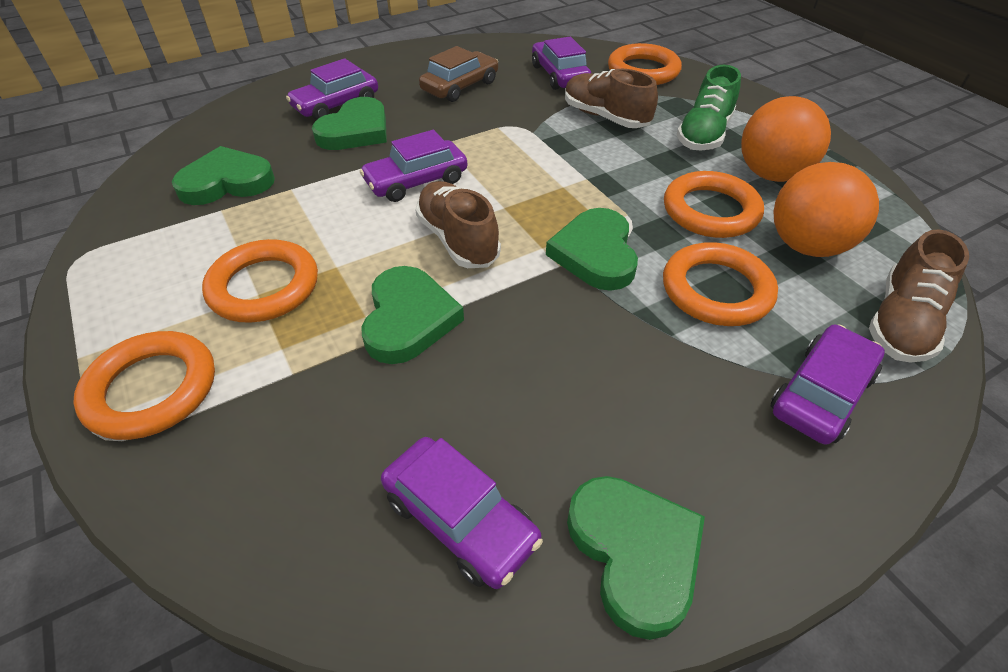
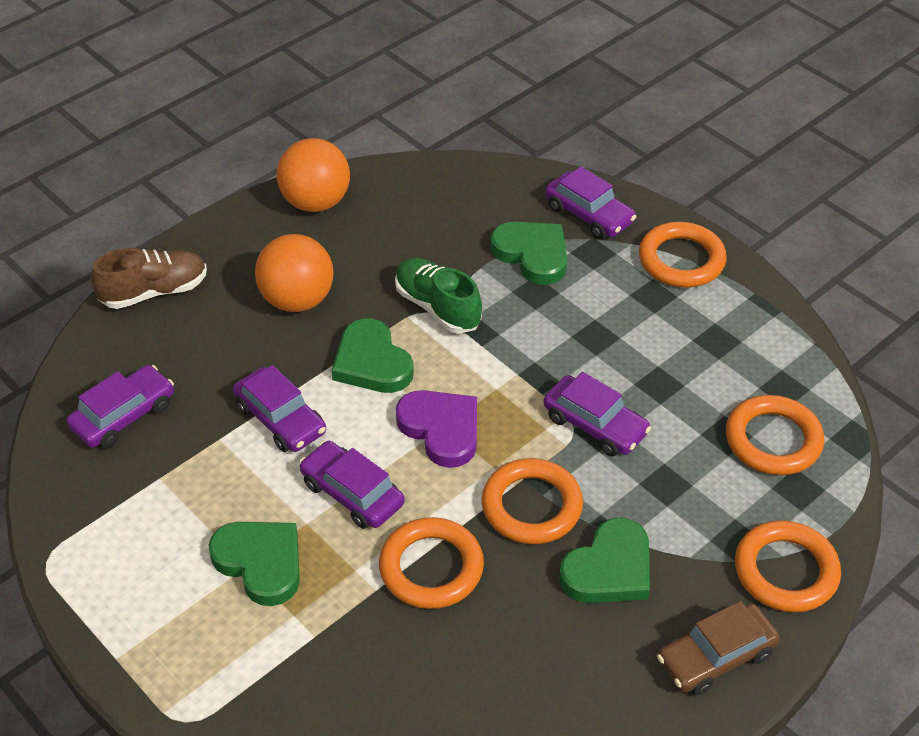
brown shoe: [415,181,501,268] [565,69,658,128] [869,229,969,363] = 3 -> [91,248,207,309] = 1
green heart: [172,146,275,205] [312,97,387,150] [361,266,464,364] [546,208,638,291] [567,476,705,640] = 5 -> [209,522,300,606] [332,318,414,393] [490,222,567,285] [559,517,650,603] = 4
purple heart: none = 0 -> [396,390,477,468] = 1

